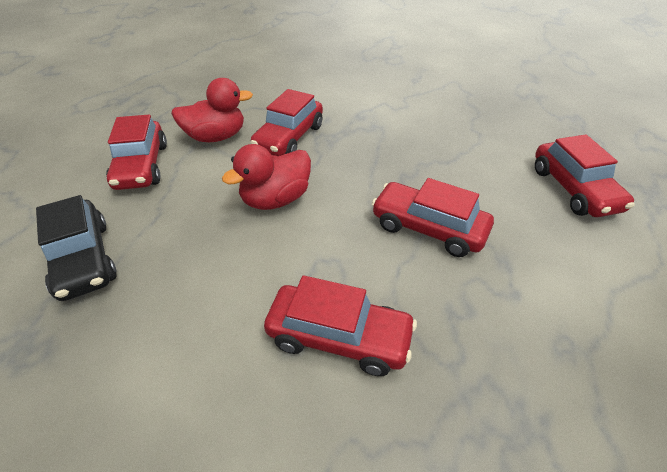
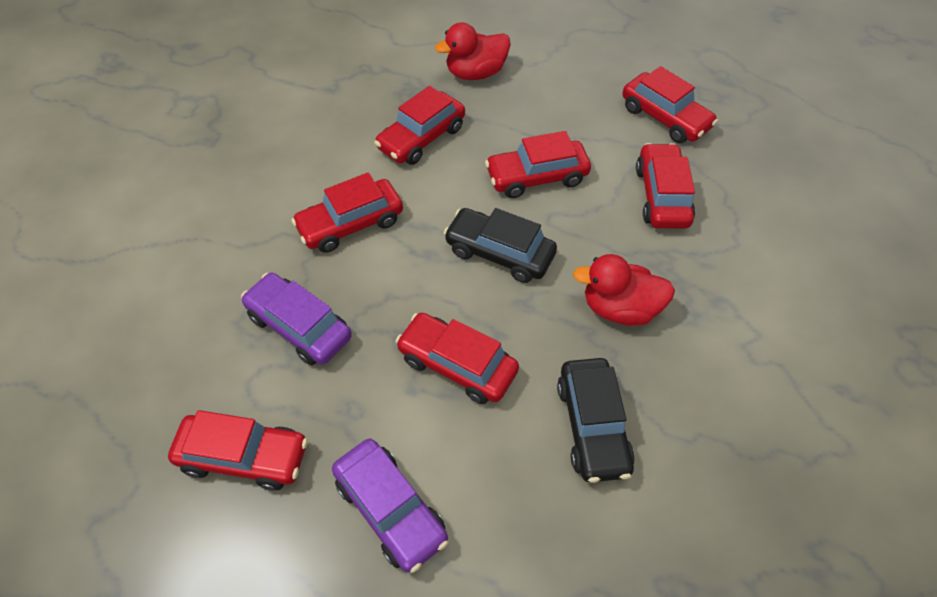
black car: [36,195,117,301] = 1 -> [444,208,557,283] [557,358,635,483] = 2
purple car: none = 0 -> [241,273,352,366] [332,439,448,573] = 2
red car: [106,115,167,190] [250,89,323,156] [264,275,417,376] [372,178,494,257] [535,134,634,217] = 5 -> [168,410,308,491] [291,173,403,253] [374,86,465,165] [396,313,519,404] [485,131,591,198] [622,66,718,143] [636,143,695,229] = 7

